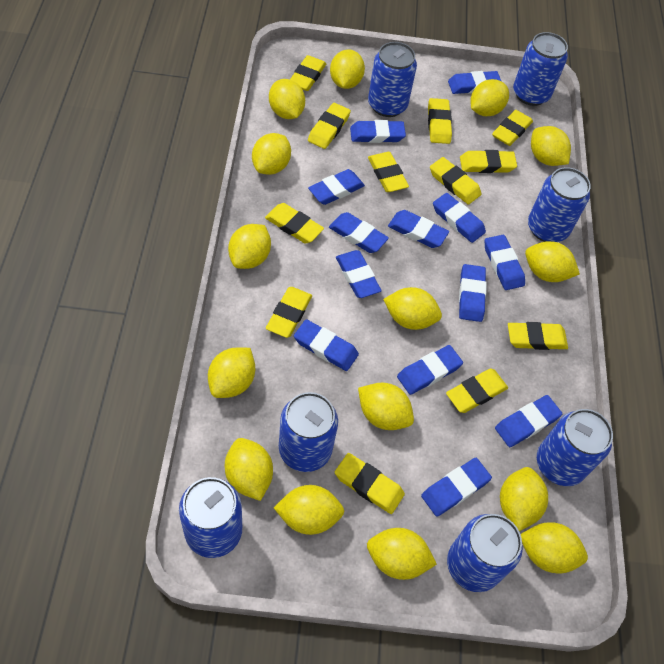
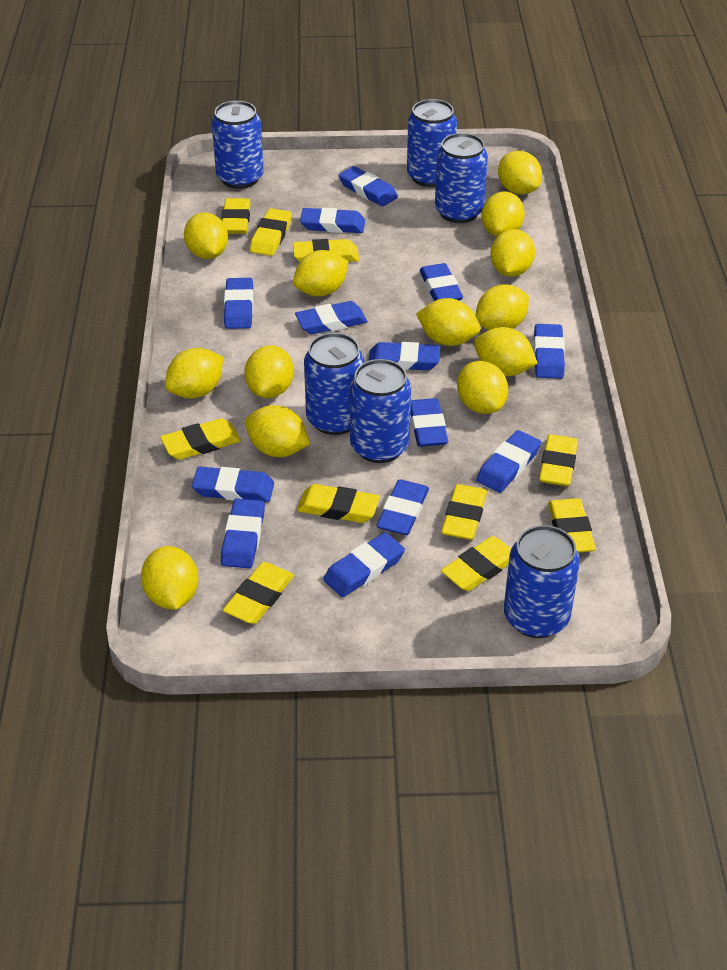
blue can: [179,477,242,558] [279,392,338,472] [368,42,417,117] [447,514,523,592] [513,32,568,106] [528,167,591,242] [537,409,613,486] = 7 -> [212,101,264,189] [304,333,365,435] [350,359,411,463] [407,99,457,187] [435,133,488,223] [504,525,580,638] = 6
yellow eraser: [265,203,324,243] [266,287,312,338] [290,55,326,91] [308,103,351,149] [335,453,405,514] [368,152,409,192] [428,98,452,144] [430,157,482,205] [446,368,508,413] [460,150,517,173] [492,110,533,146] [508,322,568,350] = 12 -> [160,418,241,460] [221,198,251,234] [223,562,294,624] [250,208,292,256] [293,239,359,262] [297,484,380,523] [441,484,487,540] [441,536,511,591] [539,434,578,486] [548,498,596,553] = 10
yellow lemon: [208,348,255,398] [225,438,273,501] [228,224,271,269] [252,133,291,175] [269,79,305,119] [274,485,344,535] [330,49,365,89] [358,383,414,430] [367,528,437,580] [383,287,442,330] [470,79,509,116] [500,467,548,531] [521,522,588,573] [525,241,580,282] [531,126,571,166] = 15 -> [141,546,198,610] [165,348,223,398] [184,212,228,259] [245,345,294,398] [245,405,310,457] [293,250,349,296] [416,298,480,346] [457,361,508,414] [474,327,538,376] [476,284,529,330] [481,192,525,237] [490,229,535,277] [498,151,542,195] = 13

